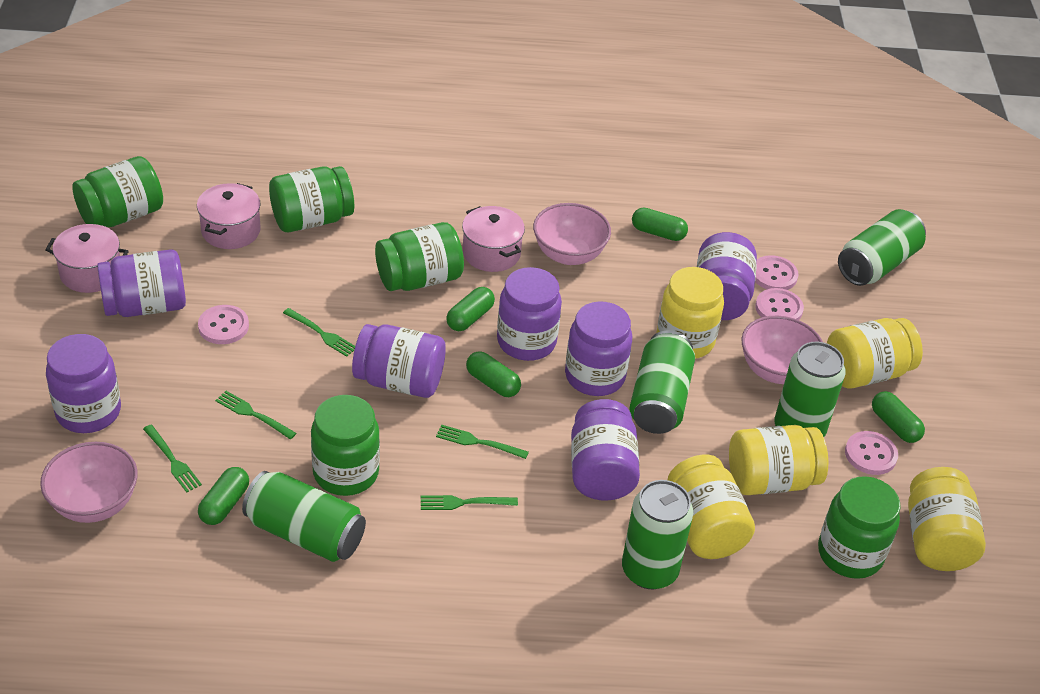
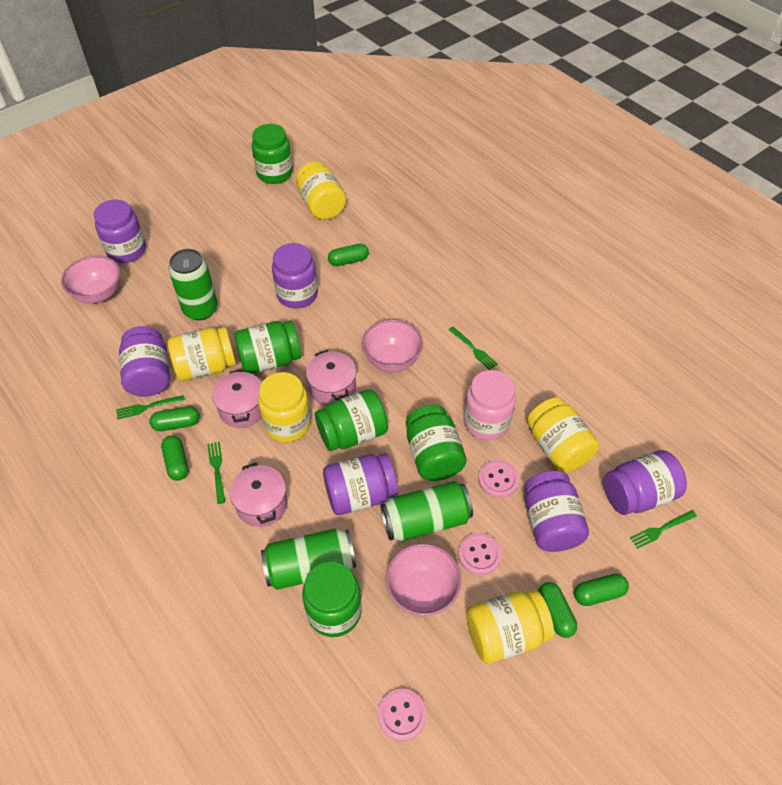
green can: [242,471,366,562] [622,480,693,589] [629,331,695,434] [775,342,846,437] [838,209,926,286] = 5 -> [169,249,218,320] [261,528,356,590] [381,481,473,541] = 3
green fork: [143,425,202,493] [215,391,296,439] [283,308,355,357] [421,495,518,510] [436,425,529,459] = 5 -> [116,395,185,420] [207,442,225,504] [449,327,498,370] [630,510,697,549] = 4
pink button: [198,305,249,344] [755,255,799,290] [755,288,804,320] [845,431,898,475] = 4 -> [378,689,426,741] [458,533,502,575] [478,460,519,498] = 3
pink jar: none = 0 -> [463,370,516,440] = 1
purple jar: [46,334,121,433] [97,249,186,317] [352,324,446,398] [497,267,562,361] [565,301,632,396] [571,399,640,501] [697,232,757,320] = 7 -> [94,200,146,263] [119,326,170,397] [272,243,318,308] [323,453,398,515] [524,471,589,552] [604,450,687,515] = 6

